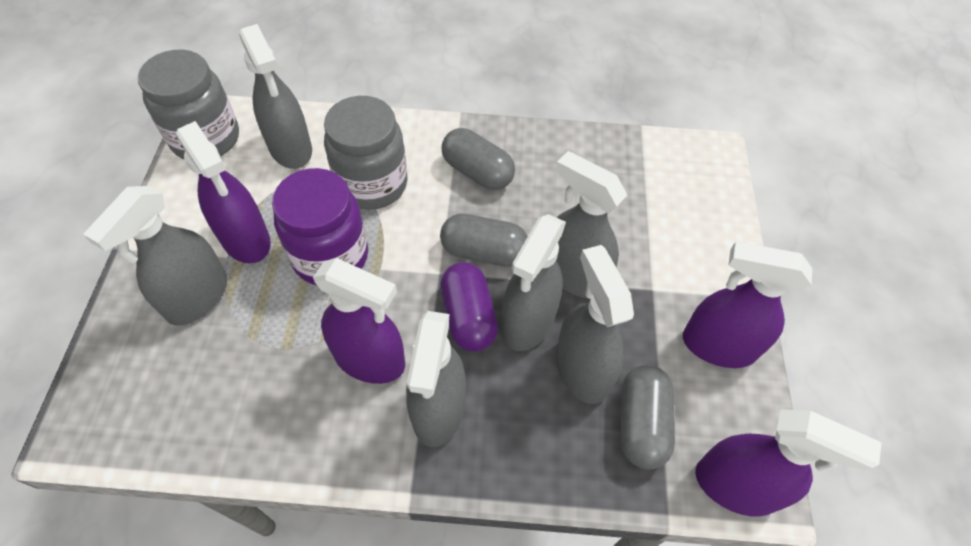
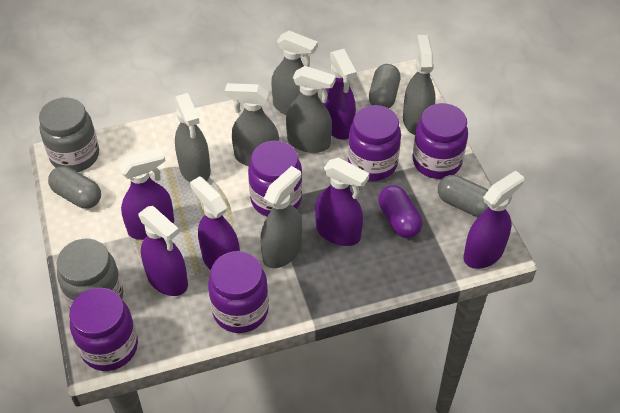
purple jar: [272,168,368,285] = 1 -> [69,288,138,371] [208,251,269,333] [248,141,302,217] [348,105,401,181] [413,103,468,179] = 5
purple spray bottle: [176,121,271,263] [313,258,405,384] [683,242,812,368] [695,409,882,517] = 4 -> [119,148,174,240] [139,206,188,296] [190,176,240,270] [315,157,369,246] [323,49,356,140] [464,170,524,269] = 6

